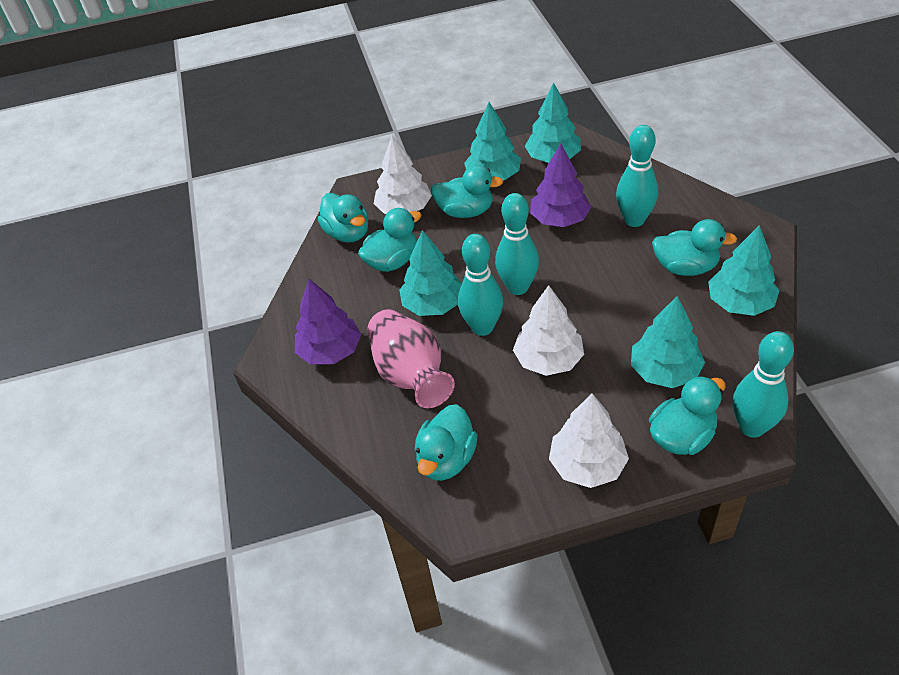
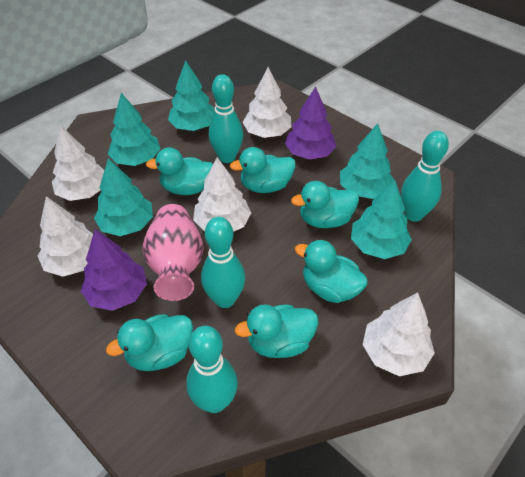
white tree: [374,135,432,214] [513,285,584,376] [549,394,629,488] = 3 -> [38,196,93,277] [52,125,104,201] [193,157,251,232] [243,67,292,138] [363,293,435,376] = 5

